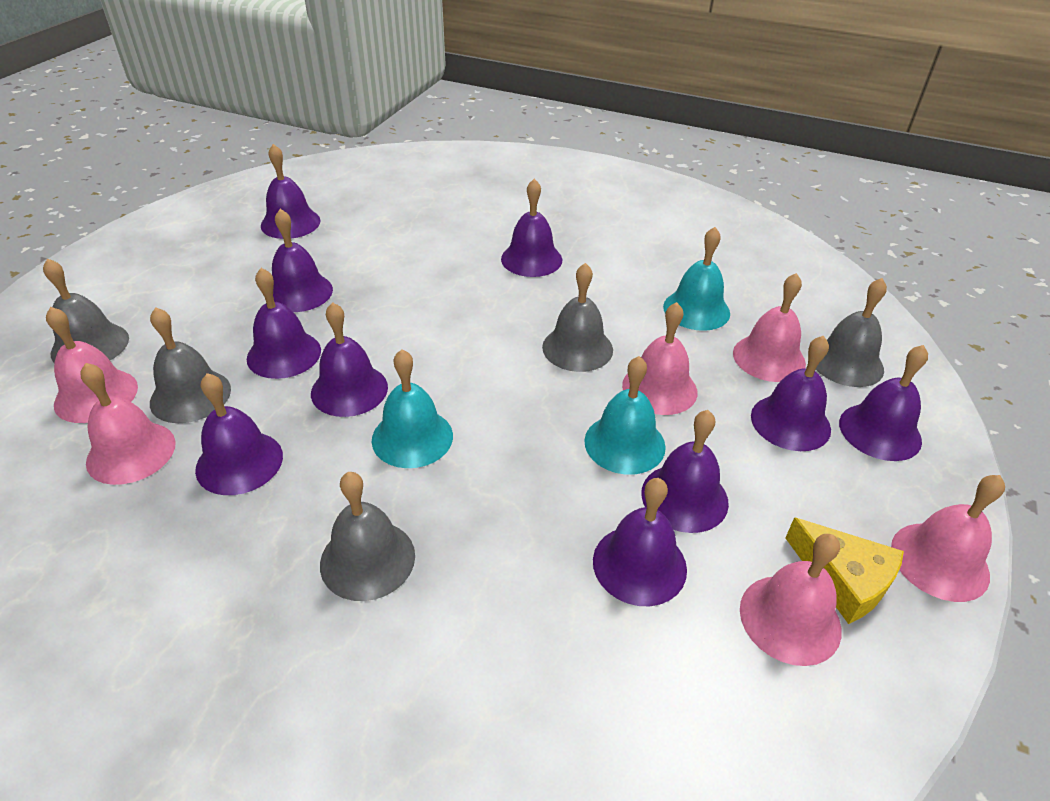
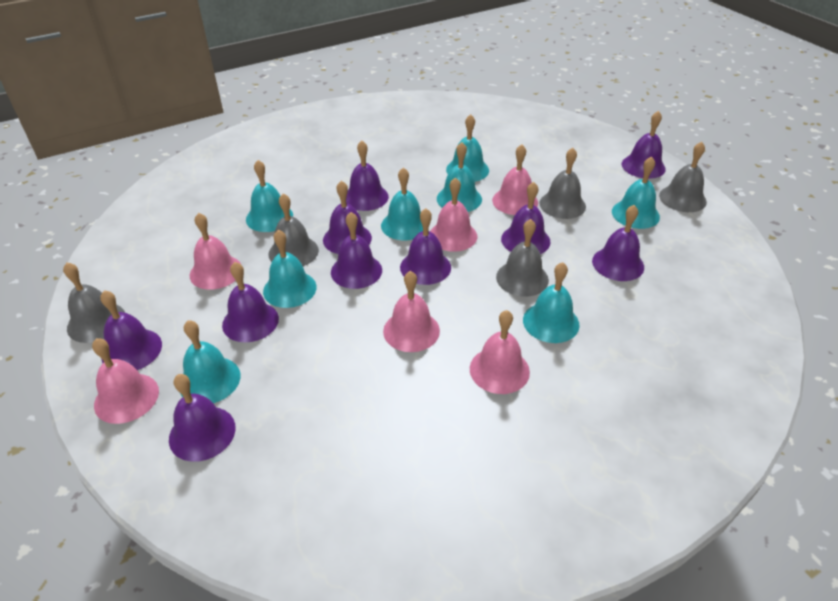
turquoise bell: [372,349,453,468] [584,356,666,475] [663,227,730,331] = 3 -> [180,320,241,403] [246,160,293,232] [263,230,317,308] [381,167,423,241] [437,142,482,212] [446,114,489,182] [523,262,580,343] [612,156,660,229] = 8
yellow cheese: [785,517,904,624] = 1 -> none = 0

